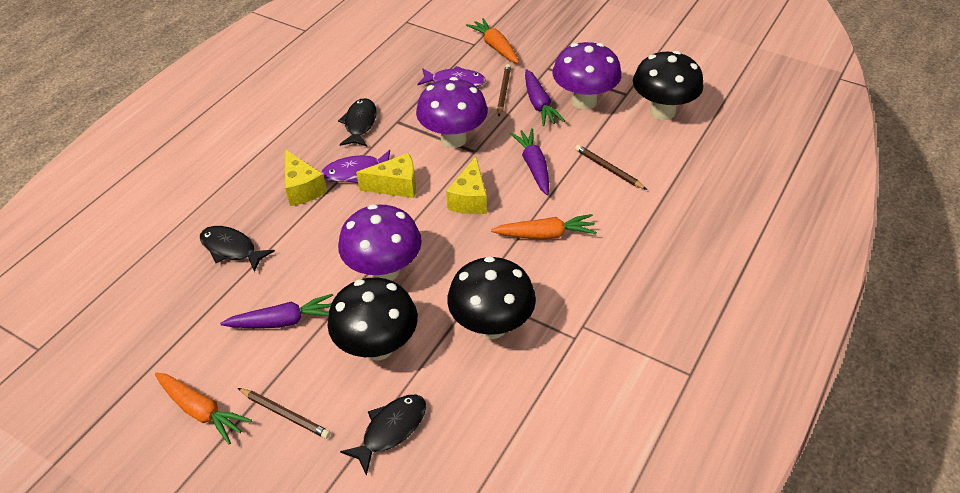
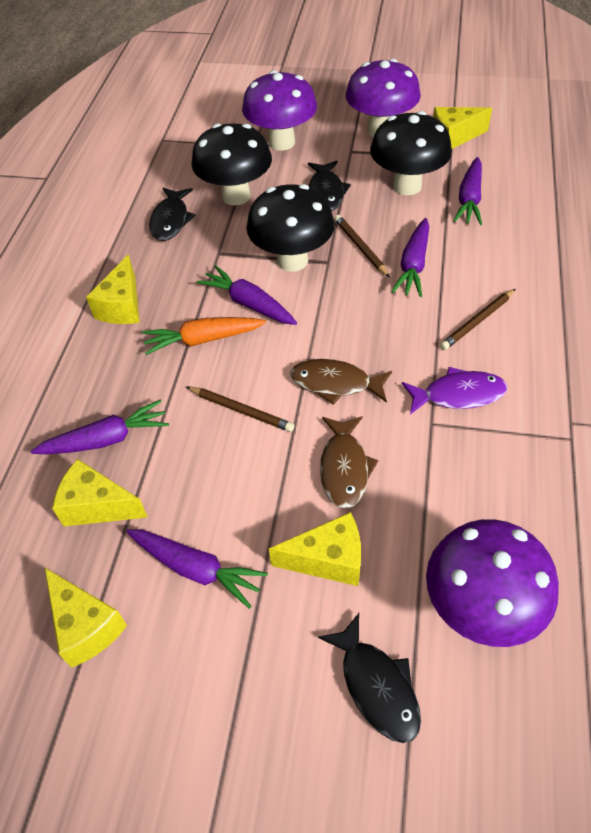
brown fish: none = 0 -> [290,359,392,405] [320,416,378,508] = 2
orange carrot: [155,372,252,445] [466,18,519,63] [491,214,597,239] = 3 -> [142,317,266,355] = 1
purple carrot: [220,294,333,328] [510,128,549,195] [525,69,565,126] = 3 -> [31,399,169,454] [126,529,268,609] [197,265,297,325] [391,218,429,297] [453,157,482,225] = 5
purple fish: [321,150,390,183] [417,66,486,87] = 2 -> [402,367,507,414] = 1
yellow cheese: [285,149,327,206] [356,153,416,198] [446,156,487,214] = 3 -> [45,568,127,668] [52,459,147,526] [86,254,140,324] [269,512,361,586] [433,107,492,149] = 5

